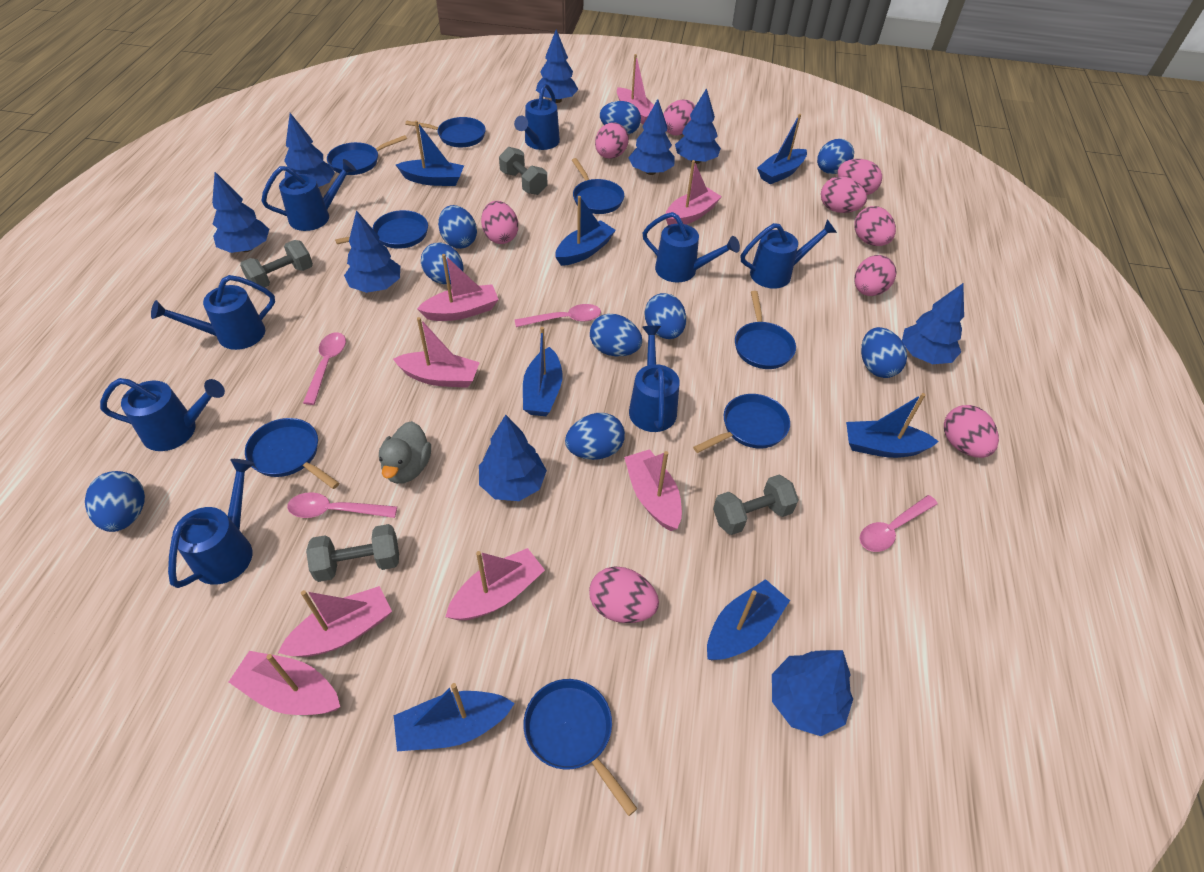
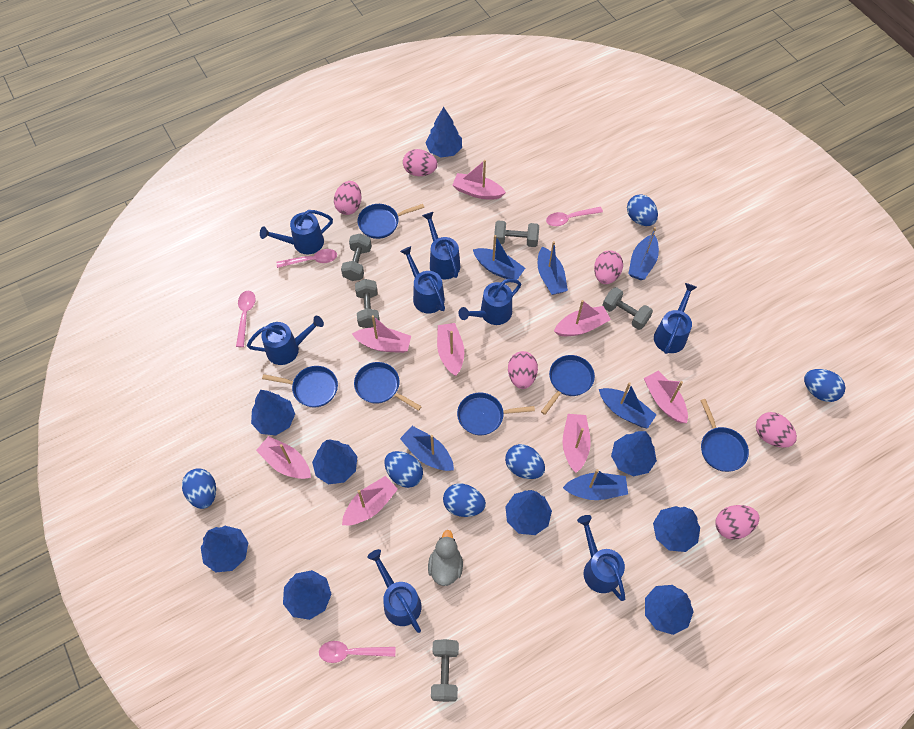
blue boat: [394,683,515,751] [396,121,464,186] [523,327,563,416] [555,196,616,266] [707,579,790,660] [757,114,807,184] [846,393,939,458] = 7 -> [400,426,454,471] [473,235,525,280] [538,241,568,295] [563,469,628,500] [599,382,657,429] [628,227,659,280] = 6
blue egg: [85,471,145,532] [421,243,463,285] [438,205,477,249] [565,413,625,460] [590,314,642,356] [600,101,641,134] [645,293,686,339] [817,139,854,174] [861,327,907,378] = 9 -> [182,468,216,509] [384,451,423,488] [443,484,486,517] [505,444,545,479] [627,194,658,226] [804,369,846,402] = 6
blue pan: [245,418,339,489] [327,135,407,175] [335,210,428,249] [405,117,486,147] [523,679,638,816] [572,158,624,214] [693,394,790,453] [735,291,796,369] = 8 -> [262,366,338,408] [354,362,422,411] [357,204,424,239] [457,393,535,435] [541,355,595,415] [700,399,749,472] = 6
grey dumbbell: [240,240,313,289] [306,524,399,582] [499,147,547,195] [713,475,799,535] = 4 -> [341,233,372,281] [355,279,379,328] [431,639,459,702] [494,221,539,247] [602,287,653,330] = 5
pink egg: [481,201,518,244] [589,567,659,623] [595,122,629,159] [663,99,695,136] [821,176,867,213] [837,159,882,195] [854,206,896,246] [854,255,897,296] [944,405,999,458] = 9 -> [334,181,362,215] [403,149,438,176] [508,351,538,389] [594,250,623,284] [716,505,759,540] [756,412,797,448] = 6

